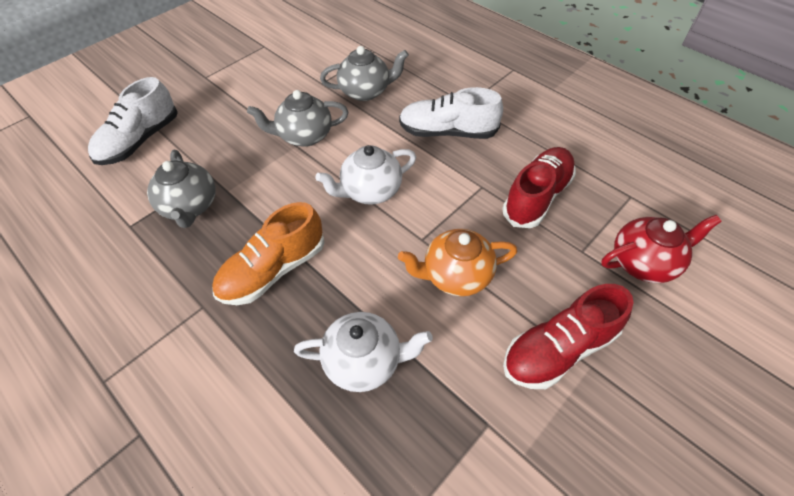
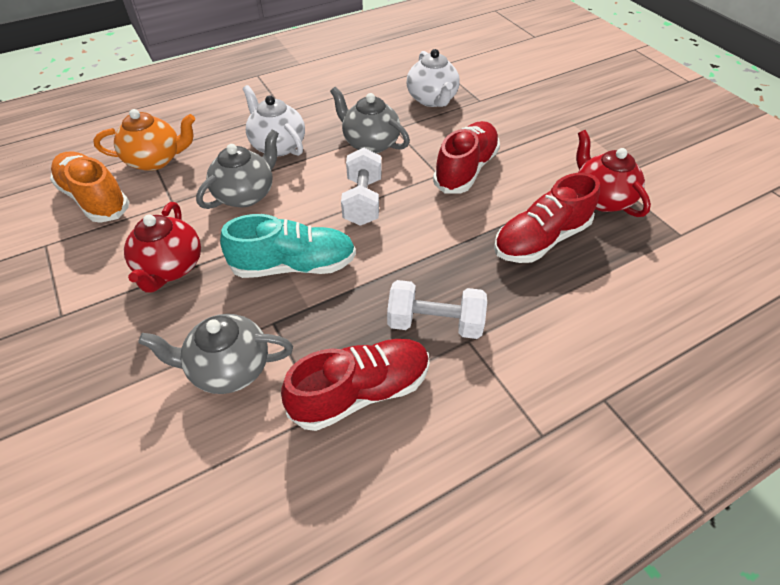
red shoe: [502,147,576,228] [503,284,634,389] = 2 -> [281,339,429,431] [433,121,500,193] [494,173,600,263] = 3
red teapot: [601,215,722,283] = 1 -> [124,202,201,293] [576,130,651,217] = 2
turquoise shoe: none = 0 -> [220,214,356,278] = 1
white dumbbell: none = 0 -> [341,148,382,226] [387,280,487,339] = 2
white shoe: [88,77,178,165] [399,87,503,139] = 2 -> none = 0

